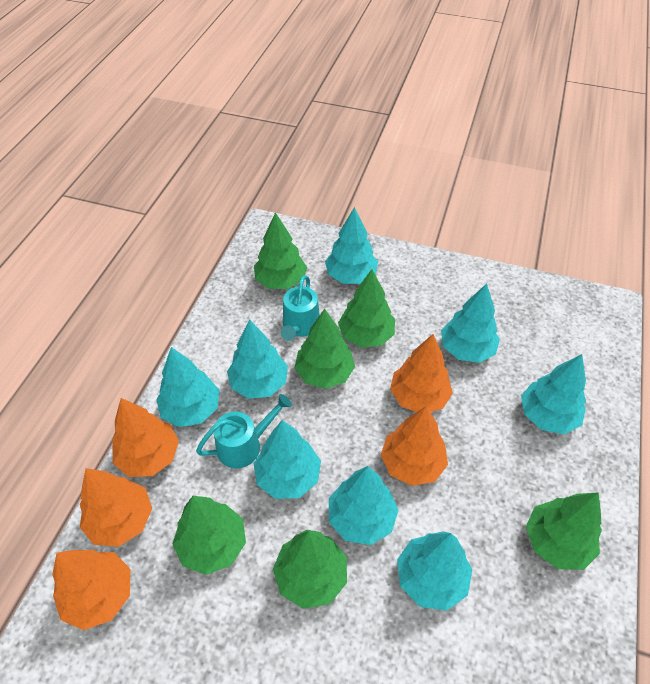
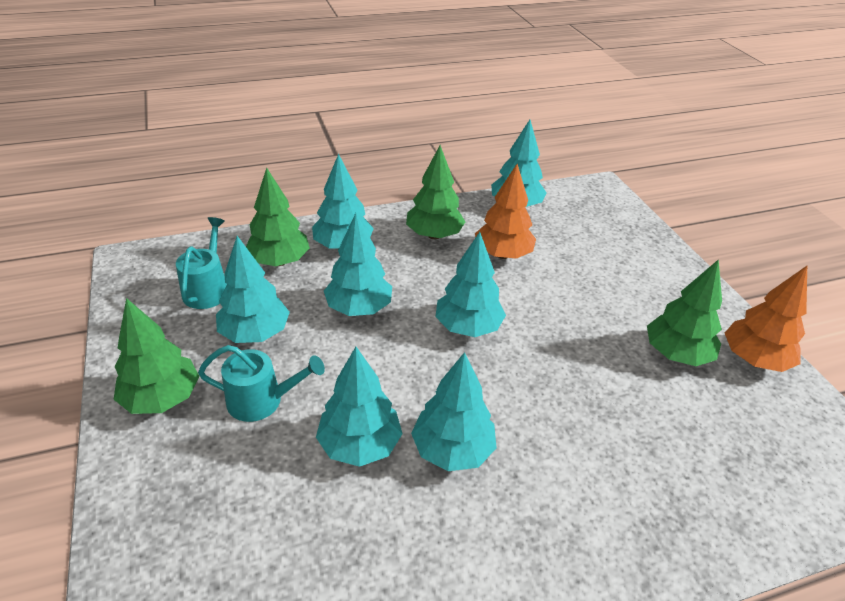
green tree: [173,496,246,575] [254,212,307,289] [273,530,347,609] [294,309,355,389] [338,269,395,347] [526,492,602,570] = 6 -> [114,298,199,414] [246,168,310,266] [406,145,465,239] [647,259,722,366] = 4
orange tree: [52,549,130,630] [80,468,152,547] [112,398,179,477] [381,406,448,486] [390,334,453,412] = 5 -> [475,164,536,259] [725,266,807,372] = 2
turquoise tree: [156,347,219,427] [227,319,288,399] [253,420,321,499] [325,207,378,284] [329,466,399,545] [397,531,472,611] [441,284,500,363] [521,354,586,434] = 8 -> [216,236,290,343] [312,154,374,249] [316,347,403,467] [324,213,392,316] [411,352,497,471] [435,232,506,337] [491,120,547,207] = 7

